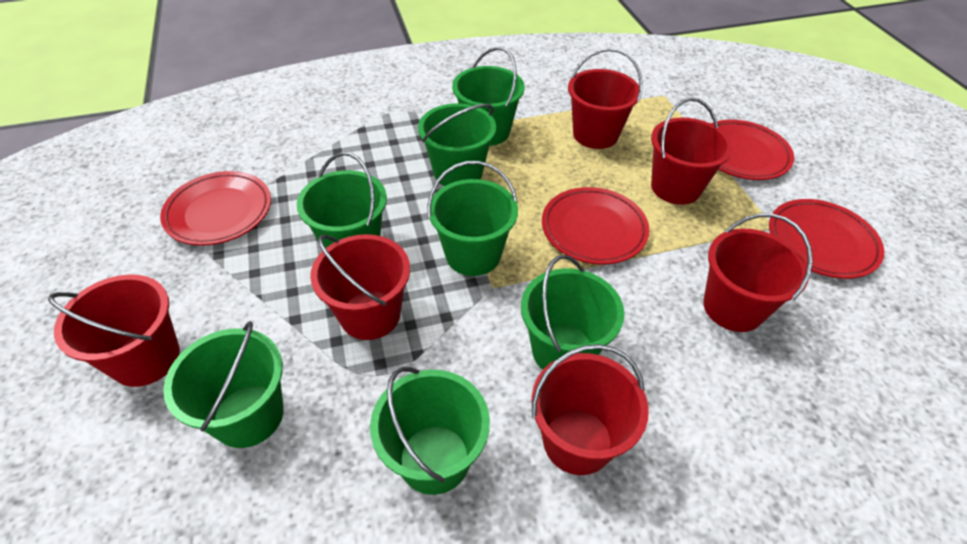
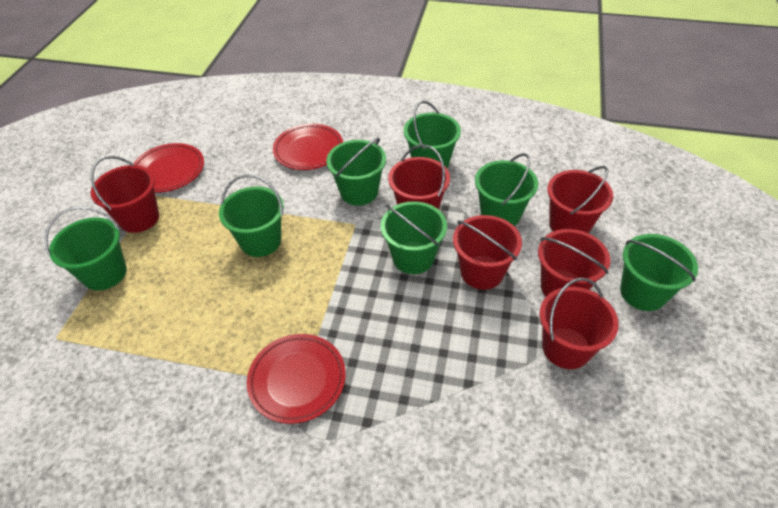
red plate: [160,171,271,246] [542,187,649,265] [711,120,794,180] [769,199,884,279] = 4 -> [133,143,204,193] [247,334,346,424] [273,124,343,170] = 3

